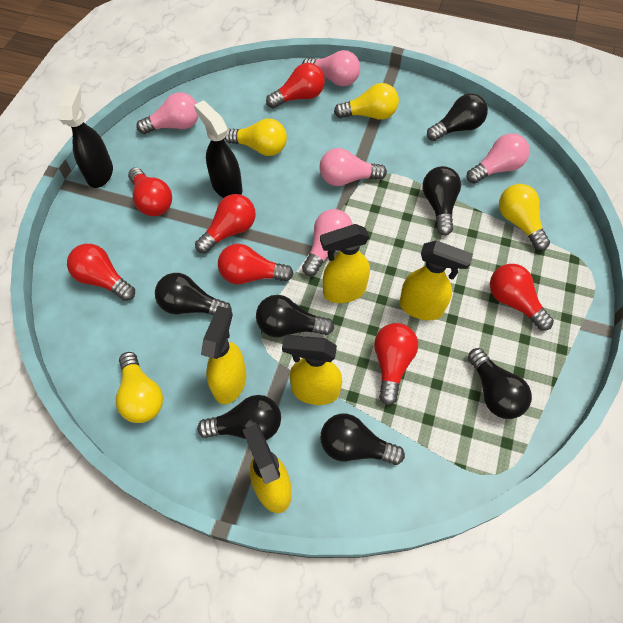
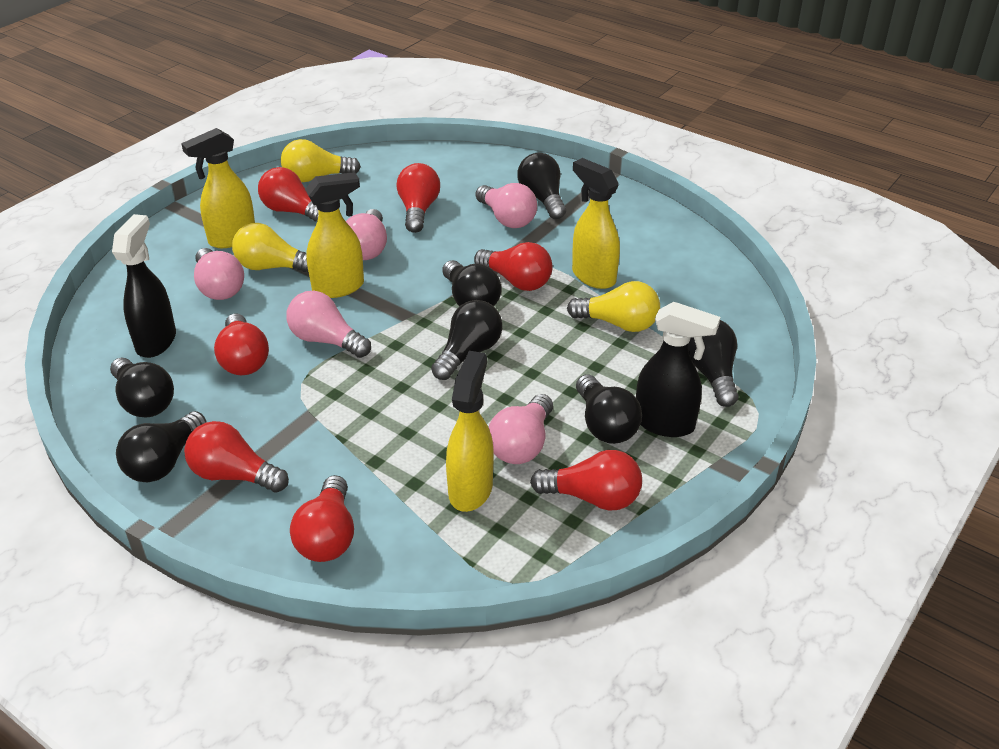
yellow light bulb: [116,352,163,423] [224,119,287,156] [334,83,399,120] [499,184,550,251] = 4 -> [232,223,309,274] [281,139,361,182] [567,281,660,332] = 3
yellow spray bottle: [201,306,246,404] [243,424,291,513] [282,335,342,405] [320,224,370,303] [400,240,473,320] = 5 -> [181,128,255,248] [305,172,364,298] [446,351,494,512] [572,158,620,289] = 4

